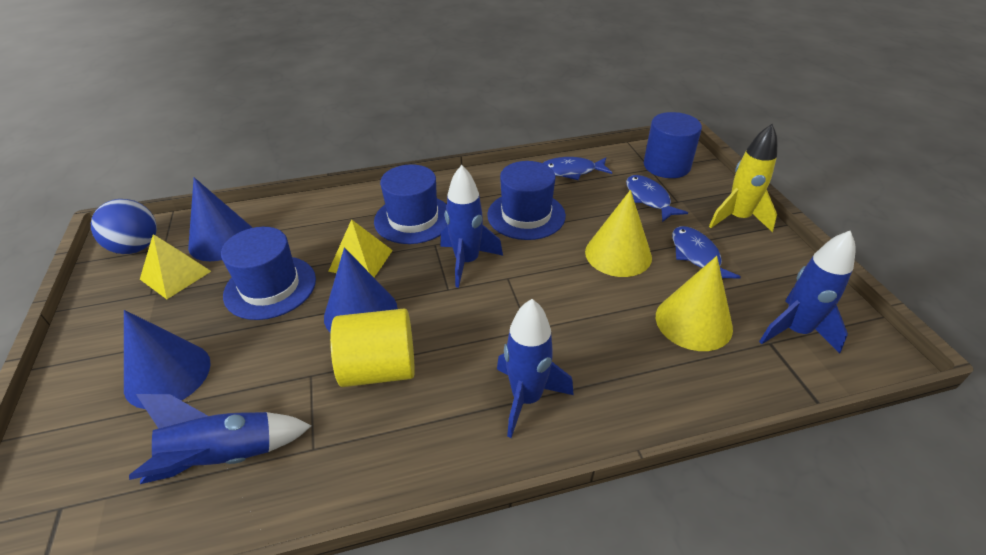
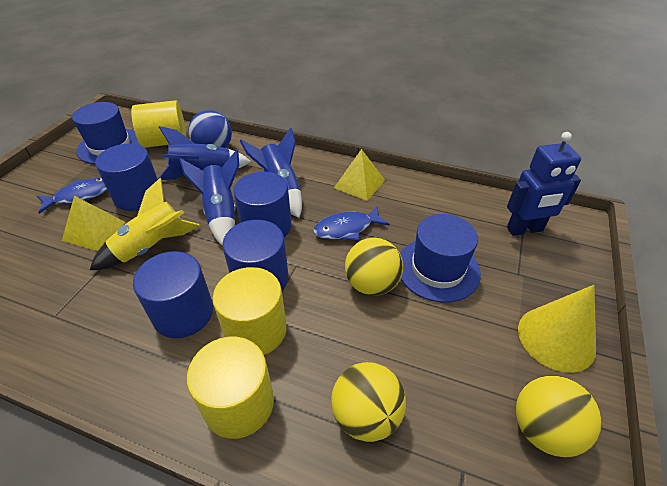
blue cone: [124,310,211,409] [188,177,252,261] [324,247,398,333] = 3 -> none = 0
blue cylinder: [644,112,702,178] = 1 -> [95,143,158,211] [133,251,213,338] [222,220,288,290] [233,172,291,237] = 4
blue fish: [543,157,612,180] [626,175,688,222] [672,226,741,279] = 3 -> [37,178,107,214] [313,206,390,241] = 2
blue hat: [221,227,316,320] [374,164,447,244] [487,161,566,240] = 3 -> [72,102,140,164] [400,214,481,303] = 2
blue robot: none = 0 -> [507,132,581,236] = 1
blue rocket: [129,394,311,484] [441,165,503,288] [497,299,574,438] [759,231,855,353] = 4 -> [158,126,251,180] [180,150,239,245] [240,127,302,218] = 3
yellow ball: none = 0 -> [331,362,406,442] [345,238,403,296] [516,375,602,458] = 3
yellow cone: [585,190,652,277] [656,256,733,351] = 2 -> [518,285,596,373] = 1
yellow cylinder: [330,308,415,387] = 1 -> [131,100,186,148] [187,337,274,439] [213,267,287,355] = 3

